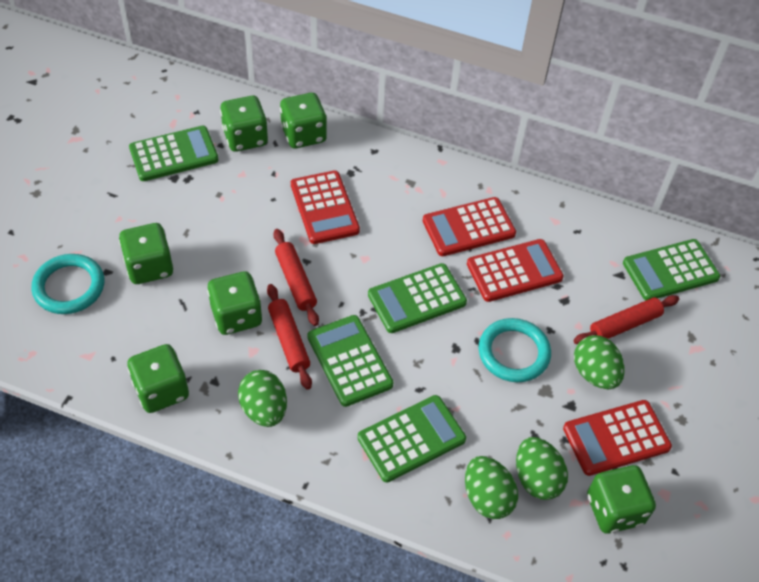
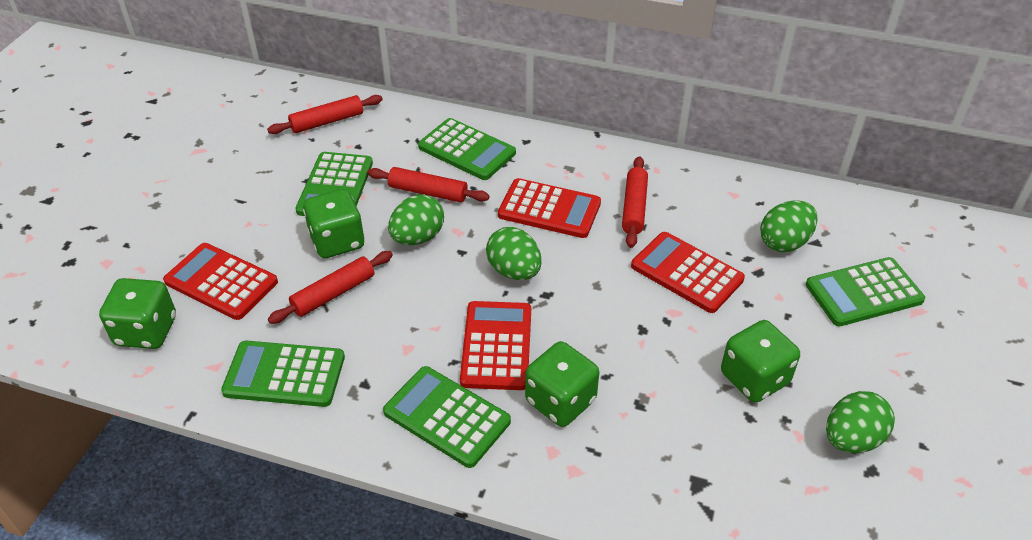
green dice: [119,223,174,284] [127,344,189,413] [207,271,262,335] [220,96,268,152] [280,93,327,148] [587,465,656,534] = 6 -> [99,278,176,349] [303,189,365,258] [525,341,599,427] [721,320,800,402] = 4
red rolling pin: [267,284,312,390] [274,229,319,326] [573,295,679,344] = 3 -> [267,95,383,134] [268,251,393,324] [367,167,490,202] [622,156,648,248] = 4
turquoise ring: [31,254,104,314] [479,318,551,382] = 2 -> none = 0

